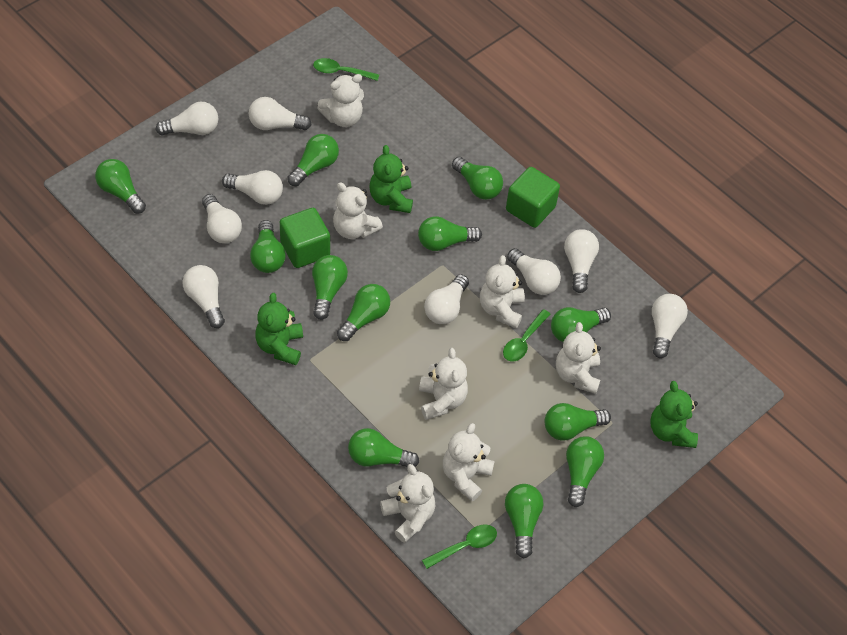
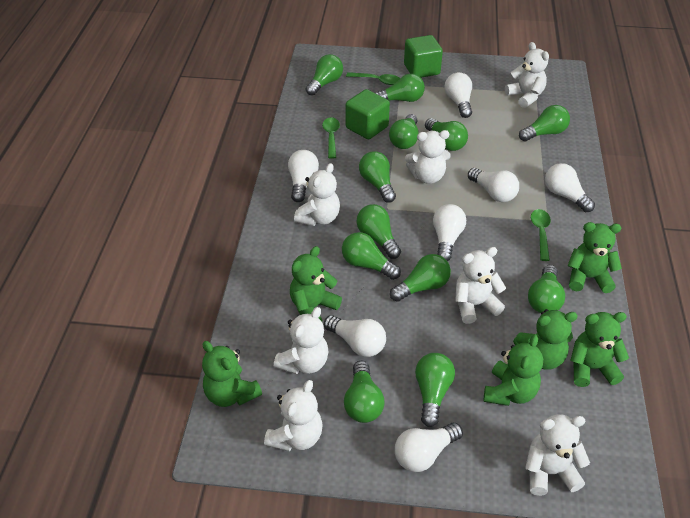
green teddy bear: [255,293,303,365] [369,145,413,213] [650,381,698,448] = 3 -> [202,341,262,407] [290,246,342,322] [484,335,543,406] [513,309,578,370] [567,222,622,293] [570,312,629,387] = 6
white light bulb: [156,102,218,136] [182,265,225,328] [202,194,242,243] [222,170,283,205] [249,97,312,130] [424,274,469,324] [507,248,561,295] [564,229,599,293] [652,294,688,358] = 9 -> [288,150,319,202] [324,315,386,357] [395,422,463,472] [433,204,466,261] [444,72,472,118] [468,168,519,202] [545,163,595,212] = 7

